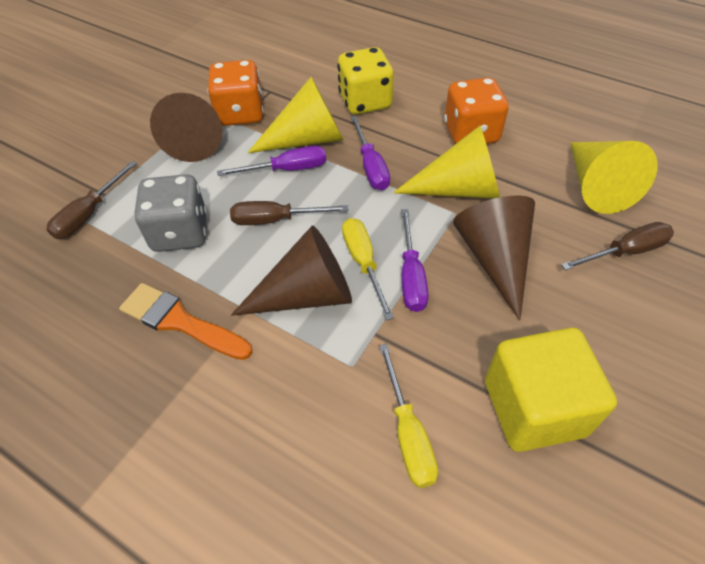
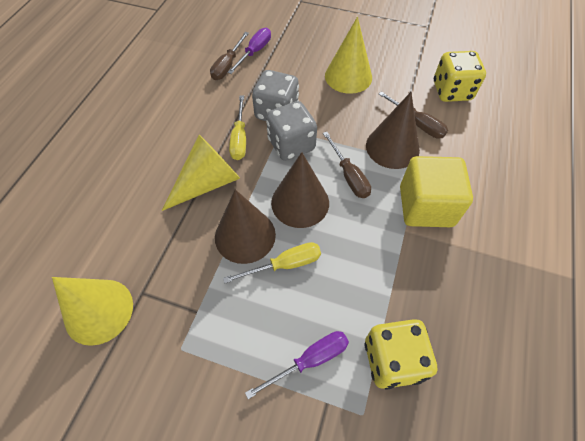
grey dice: [134,174,207,252] = 1 -> [252,70,299,121] [266,101,317,161] = 2
orange brush: [119,283,252,360] = 1 -> none = 0
orange dice: [207,60,264,126] [444,77,509,144] = 2 -> none = 0
purple screwdriver: [217,146,326,176] [351,116,390,190] [401,209,429,312] = 3 -> [227,28,271,74] [245,331,349,399] = 2
yellow dice: [337,47,394,115] = 1 -> [365,319,437,390] [434,51,486,102] = 2

